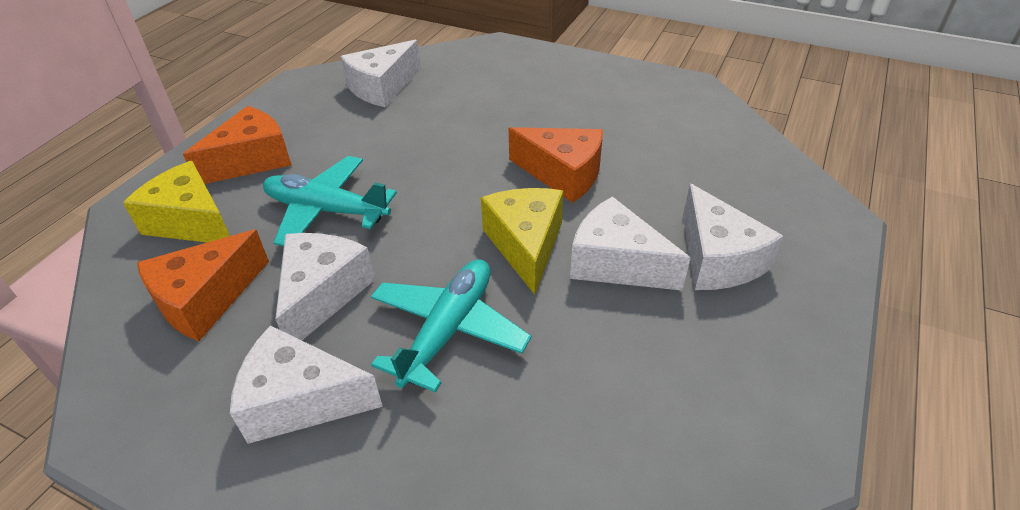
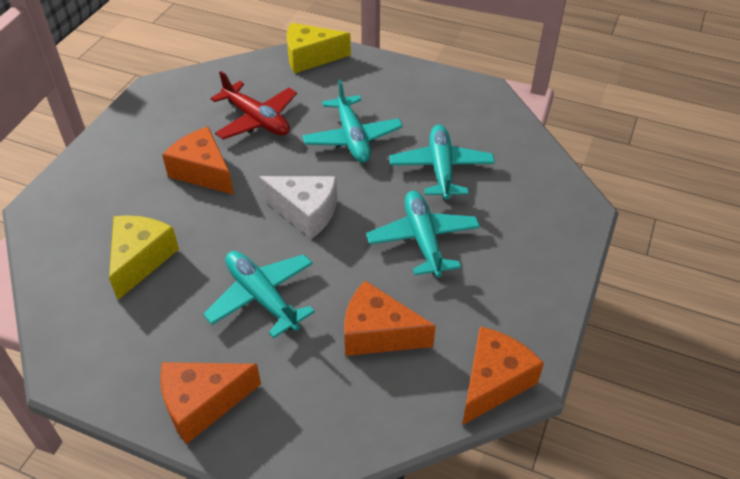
orange cheese: [137,230,269,341] [183,106,292,184] [509,127,603,203] = 3 -> [160,362,261,444] [162,127,234,195] [344,281,436,356] [462,326,544,425] = 4
red plane: none = 0 -> [210,71,297,140] = 1
turquoise plane: [263,156,397,246] [371,259,531,393] = 2 -> [203,251,315,339] [302,80,403,163] [366,191,480,277] [390,125,495,200] = 4
white cheese: [230,325,383,444] [275,233,375,340] [341,40,421,107] [570,196,690,291] [683,184,783,290] = 5 -> [259,176,337,239] = 1

